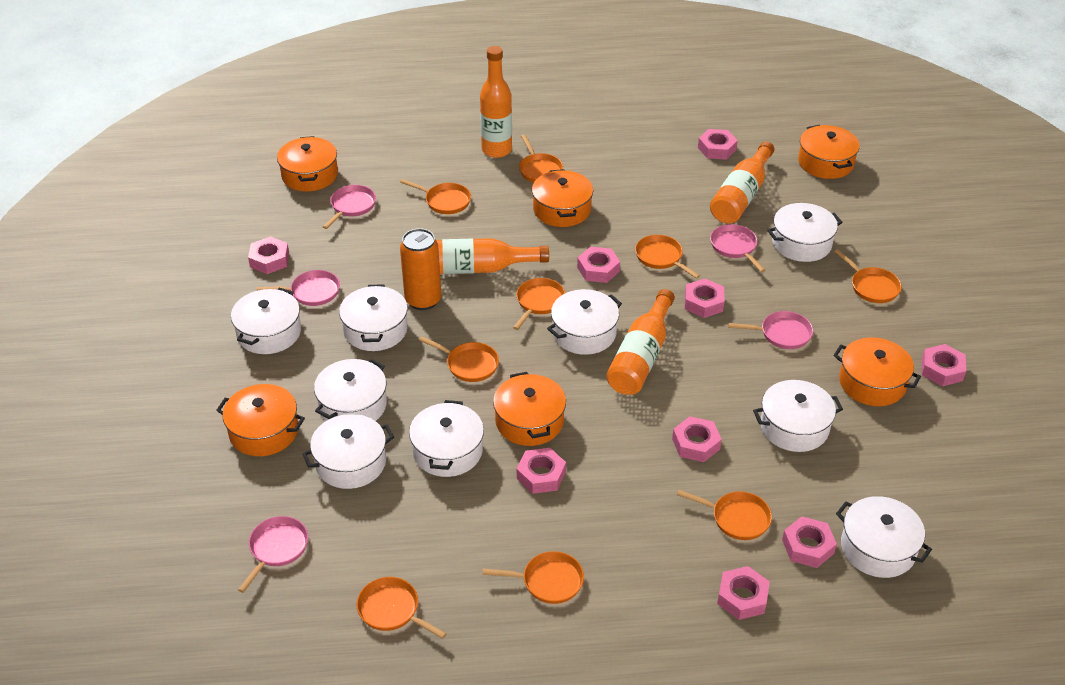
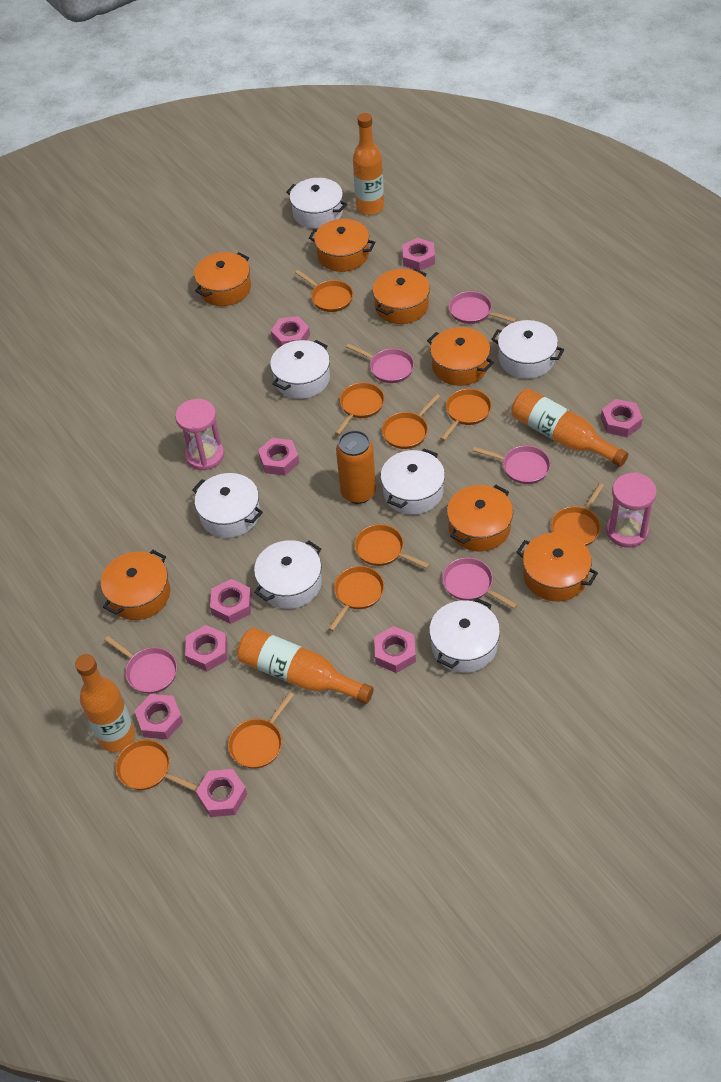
orange pot: [216,384,305,456] [277,136,338,191] [493,372,566,446] [532,169,593,227] [798,125,860,179] [833,337,921,406] = 6 -> [101,550,170,620] [194,252,251,306] [309,219,375,272] [372,269,430,324] [427,327,494,386] [447,485,513,551] [517,532,598,601] = 7
pink hourglass: none = 0 -> [175,399,224,471] [606,472,657,548] = 2
white pot: [231,288,301,354] [302,414,394,489] [314,359,387,421] [339,285,408,351] [409,400,484,477] [547,289,622,355] [753,380,843,452] [767,203,843,262] [836,496,932,578] = 9 -> [192,473,263,538] [254,540,322,609] [270,340,330,399] [286,178,347,229] [381,448,445,515] [429,598,500,673] [491,320,564,379] = 7

